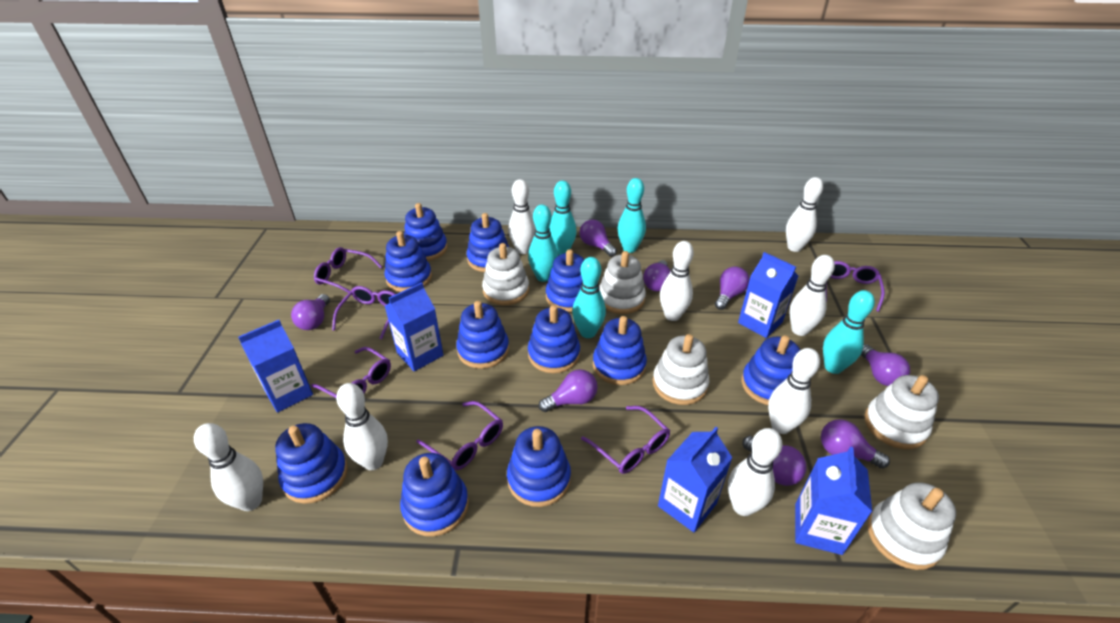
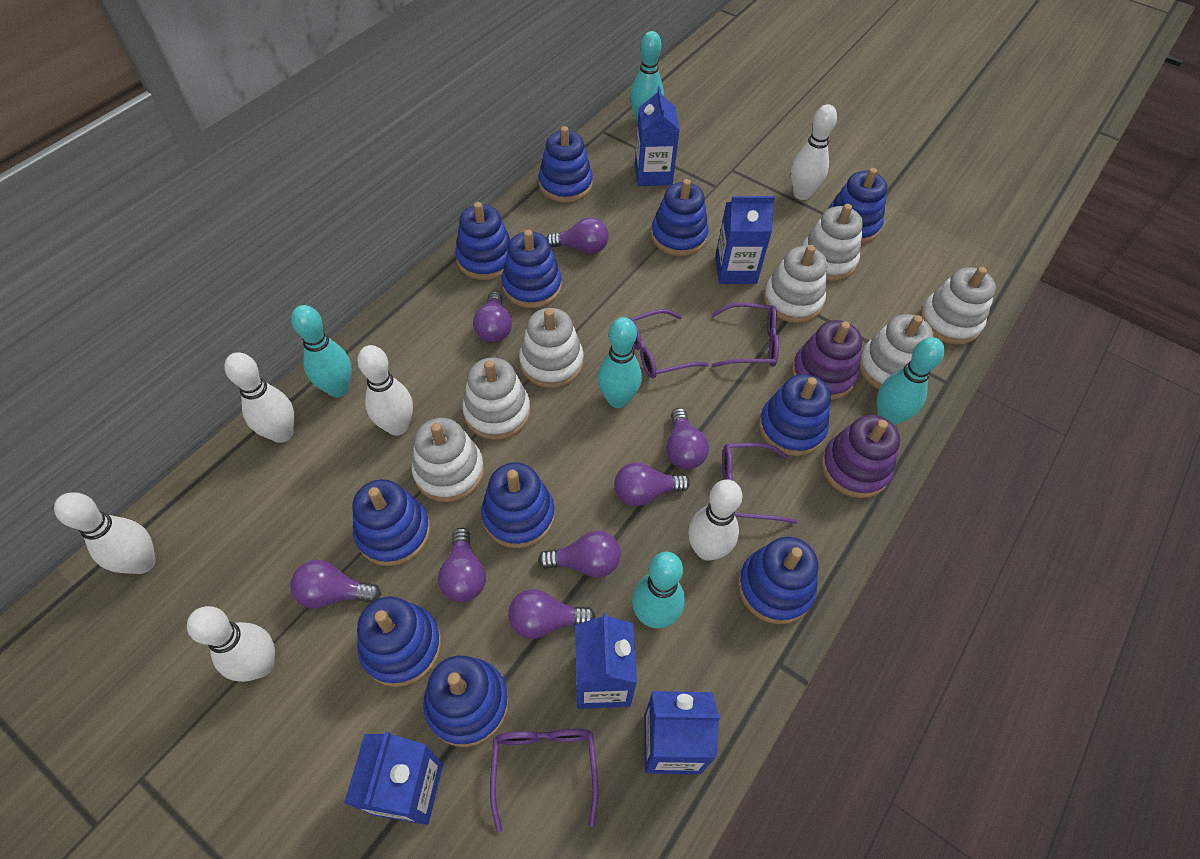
purple glasses: [311,347,391,398] [314,247,382,293] [332,286,396,339] [416,401,503,470] [581,406,670,474] [826,261,885,312] = 6 -> [490,729,598,833] [629,309,709,378] [711,303,779,367] [722,443,797,524] = 4
purple stacking toy: none = 0 -> [792,320,862,400] [821,415,900,498] = 2
white bowling pin: [194,423,263,511] [336,383,388,470] [508,179,536,254] [660,241,694,321] [728,428,782,516] [768,348,820,434] [786,177,823,252] [789,255,835,336] = 8 -> [54,492,156,574] [187,606,275,682] [224,352,294,443] [357,345,413,436] [688,480,742,561] [791,104,837,200] = 6
white stacking toy: [482,243,529,305] [599,251,646,314] [653,334,709,405] [864,375,939,449] [867,482,956,570] = 5 -> [412,418,484,502] [462,358,530,440] [519,308,583,388] [763,245,827,323] [802,204,863,281] [859,314,933,389] [920,267,996,345] = 7

